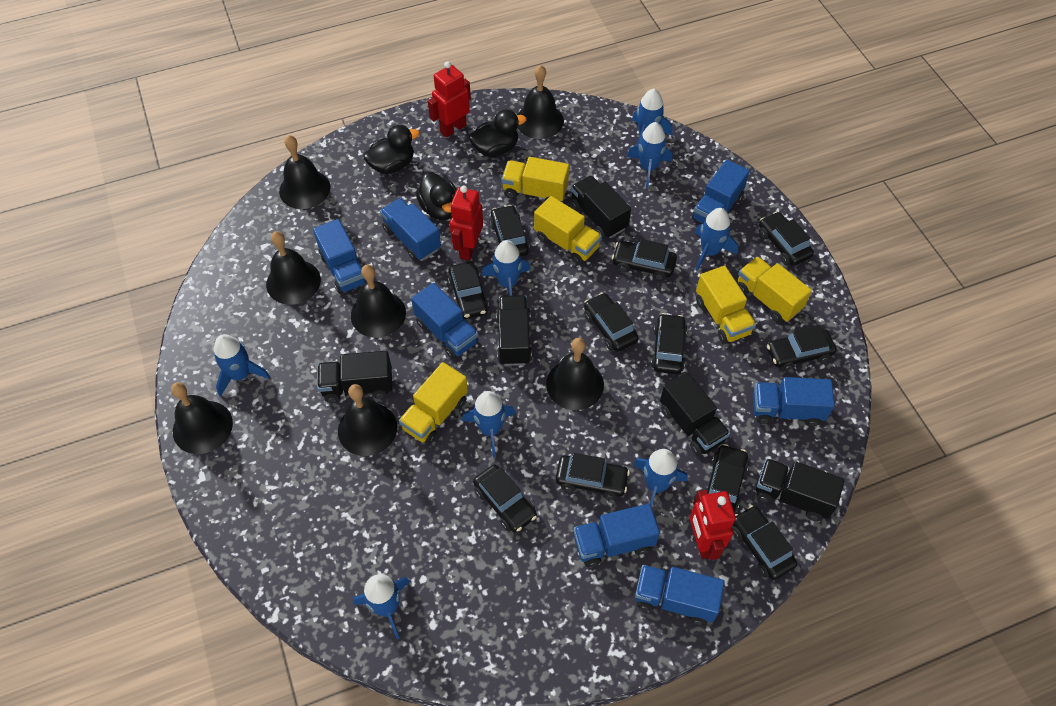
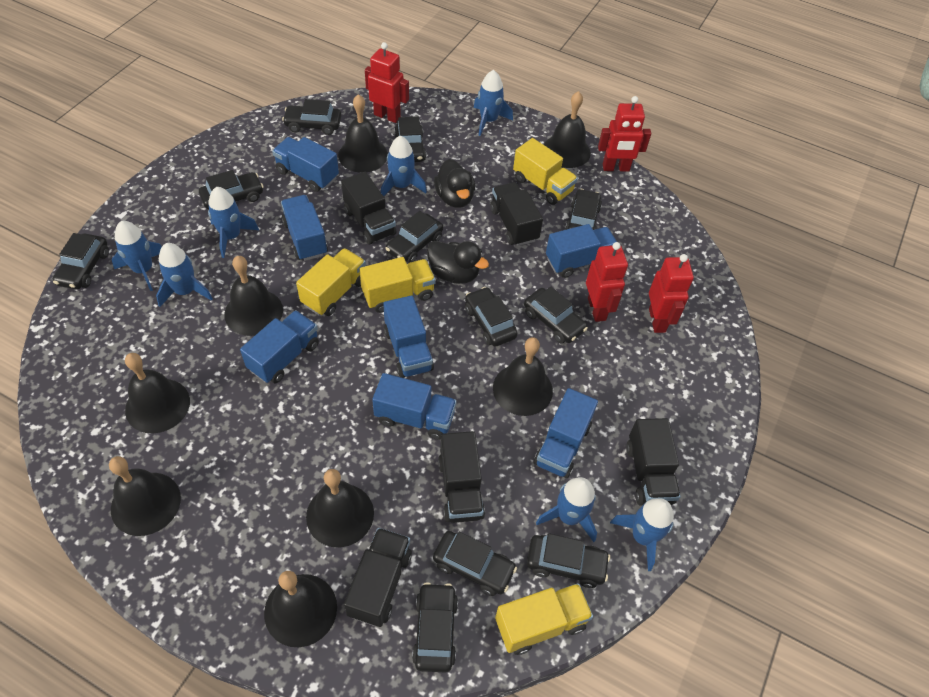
black bell: [171,382,233,454] [266,231,321,305] [279,135,330,209] [338,384,397,456] [351,264,406,338] [517,65,564,139] [546,338,604,410] = 7 -> [109,456,181,536] [125,353,190,433] [224,256,283,336] [264,571,337,647] [306,469,374,547] [338,94,388,173] [493,337,553,416] [544,91,591,168] = 8
black duck: [363,125,420,174] [416,172,457,220] [469,110,527,157] = 3 -> [427,241,489,284] [434,159,475,208] = 2
blue rocket: [214,334,270,397] [353,574,410,639] [462,391,515,458] [482,240,531,296] [627,122,672,188] [632,89,673,144] [633,449,687,507] [695,208,738,271] = 8 -> [112,221,162,291] [156,243,213,307] [208,187,259,258] [381,136,427,196] [474,70,513,136] [536,477,597,542] [610,498,674,571] = 7
red robot: [428,61,471,138] [450,185,483,261] [690,490,736,560] = 3 -> [365,42,409,123] [586,242,628,322] [598,96,651,171] [649,254,694,333] = 4
yellow truck: [399,362,468,445] [502,157,569,201] [534,196,602,265] [696,266,756,344] [737,257,812,323] = 5 -> [296,248,366,316] [359,257,436,313] [495,583,593,655] [513,138,578,205] = 4

